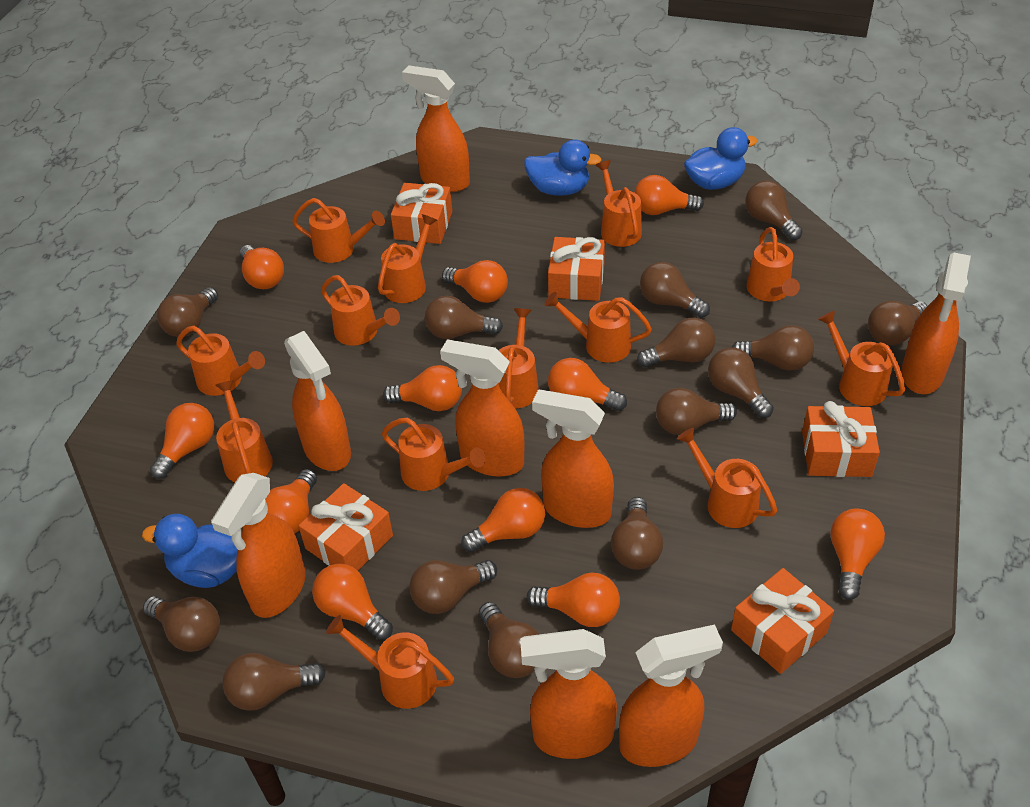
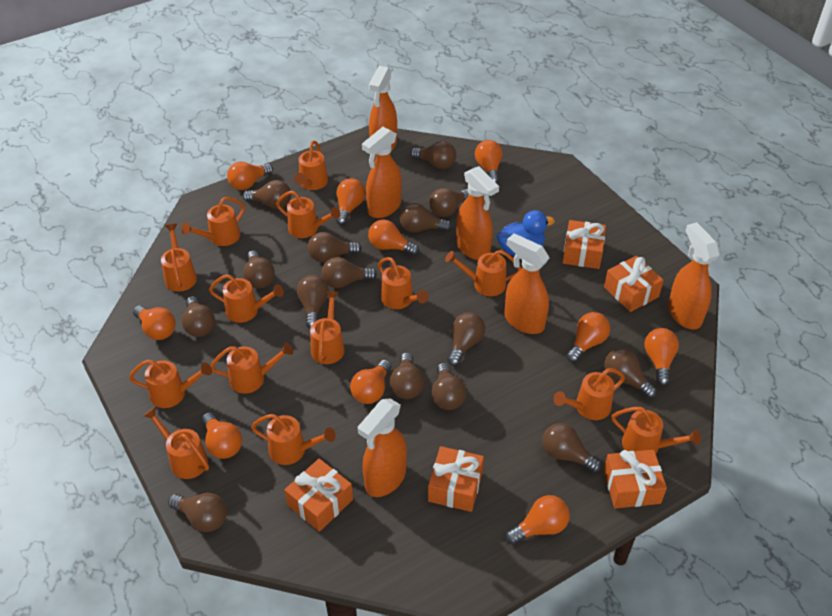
blue duck: [142,514,238,588] [524,139,602,196] [684,127,758,190] = 3 -> [497,210,555,256] = 1
brown light bulb: [143,596,220,652] [157,287,218,337] [223,653,326,711] [409,560,497,614] [425,295,503,339] [479,602,539,678] [611,497,663,570] [637,318,715,368] [640,262,710,318] [656,388,737,435] [708,347,774,418] [732,325,814,371] [745,180,803,240] [868,301,927,345] = 14 -> [168,493,227,532] [182,296,215,337] [243,180,291,209] [243,250,275,289] [297,275,329,328] [308,232,362,262] [322,257,377,288] [390,352,424,399] [399,203,452,232] [410,141,457,169] [429,188,469,217] [431,363,466,410] [447,312,485,366] [542,423,602,473] [604,348,657,398] = 15
orange light bulb: [150,403,214,479] [239,245,284,289] [265,469,317,533] [312,564,393,640] [383,365,462,411] [442,260,508,303] [461,488,545,552] [526,573,620,627] [548,358,627,411] [634,175,704,215] [830,509,885,600] = 11 -> [133,306,176,340] [202,412,242,459] [227,162,273,190] [336,178,365,225] [350,360,392,404] [368,220,419,256] [475,140,502,183] [506,495,570,545] [566,312,610,362] [644,328,679,386] = 10
orange spray bottle: [211,473,306,618] [284,331,351,471] [402,65,470,192] [440,340,525,477] [520,629,617,759] [532,389,614,528] [619,624,723,767] [901,253,971,394] = 8 -> [358,398,407,497] [362,127,402,218] [369,66,397,151] [456,166,499,260] [504,233,549,334] [668,222,720,329] = 6
orange watering can: [176,326,265,396] [215,380,273,482] [292,198,385,263] [321,275,400,346] [326,615,454,709] [378,214,437,303] [382,418,486,491] [498,308,539,408] [544,292,652,363] [596,160,642,247] [677,428,777,528] [746,227,800,301] [818,311,905,406] = 13 -> [129,360,212,408] [144,407,209,479] [161,224,197,292] [181,197,245,246] [209,274,284,323] [211,343,293,394] [251,414,336,465] [276,191,340,238] [294,141,328,190] [310,291,345,364] [378,257,428,309] [445,250,521,296] [553,368,625,420] [612,407,701,453] = 14

